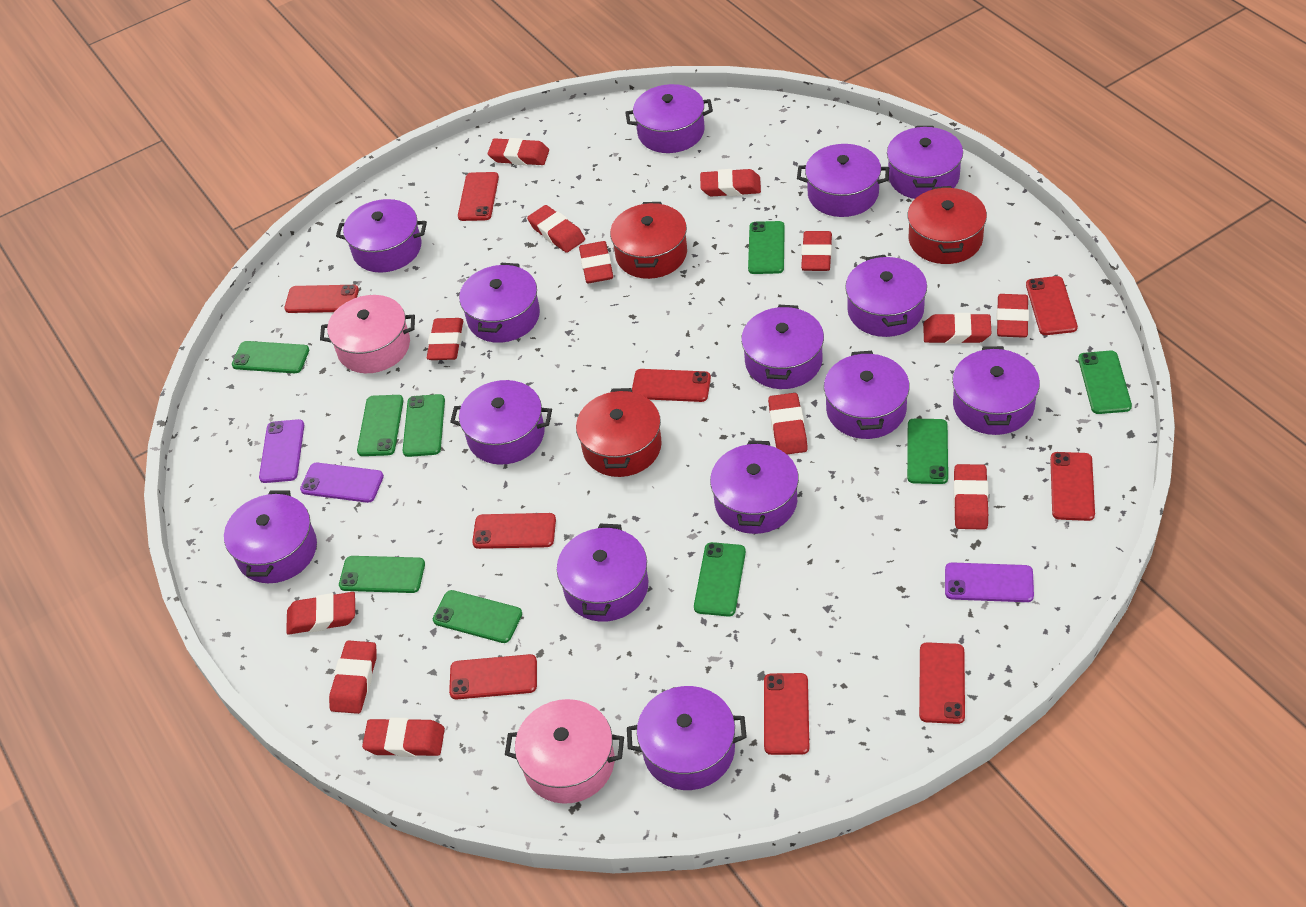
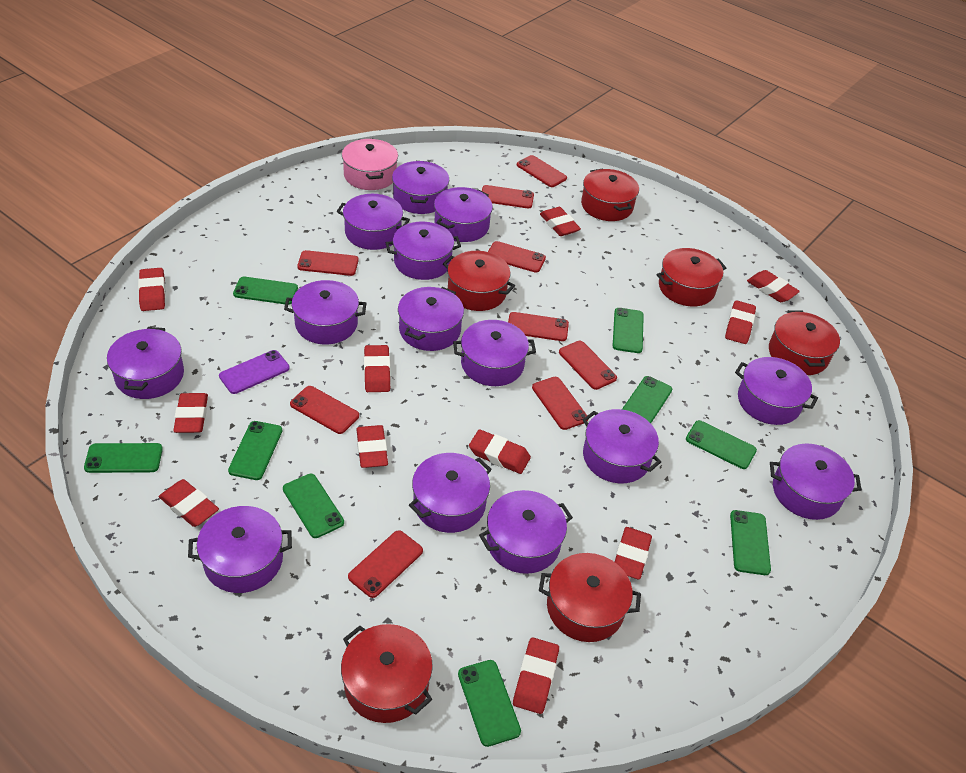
pink pot: [320,295,415,373] [505,699,624,804] = 2 -> [342,139,398,190] = 1
purple phone: [259,419,304,483] [300,463,384,503] [945,562,1034,602] = 3 -> [219,350,290,394] = 1
red eraser: [286,592,355,634] [329,640,377,714] [362,718,445,757] [427,318,463,360] [488,138,549,165] [527,205,585,253] [579,241,613,283] [700,169,761,197] [768,393,808,454] [801,231,832,271] [923,313,991,344] [953,464,989,530] [996,294,1029,338] = 13 -> [138,268,166,311] [159,479,219,527] [173,393,208,433] [356,425,388,468] [364,345,391,392] [469,429,531,474] [513,637,559,714] [540,207,581,236] [615,527,652,579] [725,300,756,344] [747,270,800,302] = 11
red pot: [576,388,662,477] [610,202,687,279] [908,186,987,264] = 3 -> [341,624,433,723] [443,251,515,311] [539,553,641,642] [581,169,639,221] [657,248,727,307] [769,310,840,375] = 6

